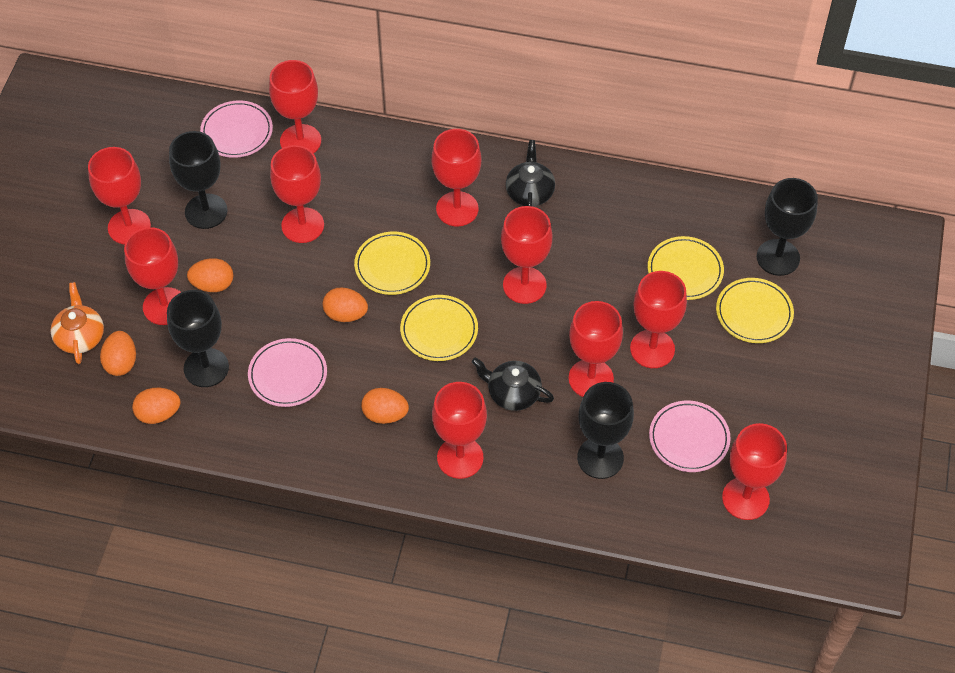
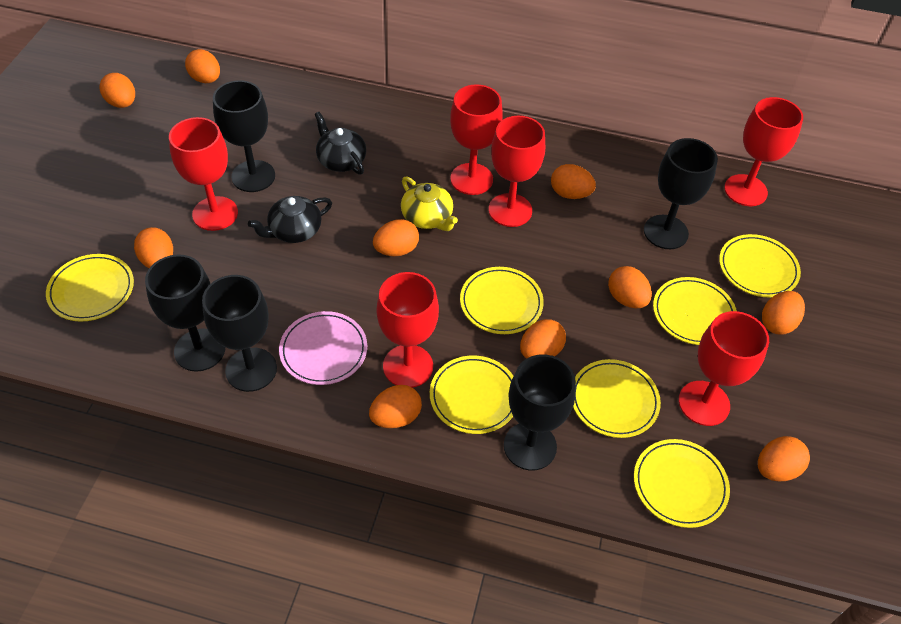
black goblet: [167,290,229,387] [169,131,227,229] [577,382,634,479] [757,178,818,276] = 4 -> [145,255,225,372] [202,275,277,392] [213,80,275,192] [504,354,576,471] [644,138,718,249] = 5
orange egg: [100,331,136,376] [132,388,181,424] [187,258,233,292] [322,287,368,322] [361,388,409,424] = 5 -> [99,73,135,108] [134,227,173,268] [185,49,220,83] [369,385,422,428] [373,219,419,256] [520,319,566,359] [551,164,596,199] [608,266,652,308] [758,436,810,481] [762,291,805,335] = 10
orange teapot: [50,282,104,364] = 1 -> none = 0
pink plate: [200,101,273,158] [248,338,327,407] [649,401,731,472] = 3 -> [279,311,367,385] = 1
red goblet: [88,147,151,244] [124,227,181,325] [269,60,321,154] [270,145,324,243] [432,129,481,226] [432,382,487,479] [501,206,552,304] [568,301,623,397] [630,271,687,368] [722,423,787,520] = 10 -> [169,117,238,231] [377,272,439,388] [450,84,503,195] [489,116,545,227] [679,311,769,426] [724,97,803,206] = 6
yellow plate: [354,232,430,295] [400,295,478,361] [648,236,724,300] [716,278,794,343] = 4 -> [46,254,134,321] [430,355,514,434] [460,267,544,334] [573,359,661,438] [634,439,730,528] [653,277,737,345] [719,234,801,297] = 7
yellow teapot: none = 0 -> [401,176,458,231] = 1

